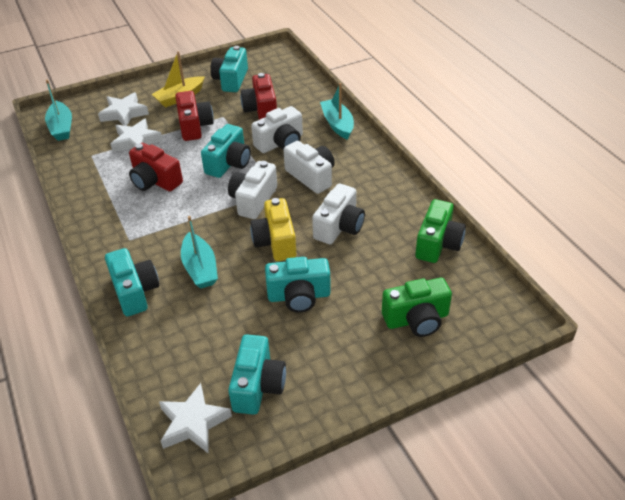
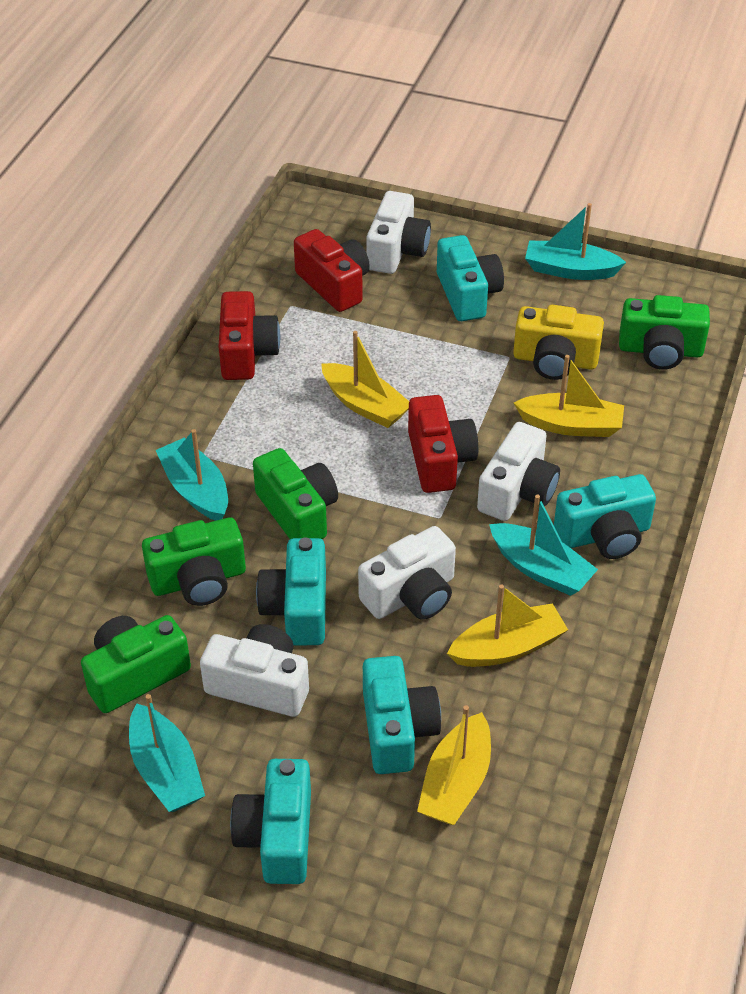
green camera: [382,278,452,337] [415,199,466,263] = 2 -> [81,615,191,713] [142,517,246,606] [253,448,338,539] [619,295,710,370] = 4
turquoise boat: [45,80,72,141] [181,216,218,289] [320,83,354,140] = 3 -> [129,694,205,812] [156,429,228,521] [489,494,598,596] [525,203,626,280] = 4
white star: [98,92,149,126] [111,119,163,152] [159,383,232,454] = 3 -> none = 0
yellow boat: [152,51,205,108] = 1 -> [321,331,409,428] [417,705,491,825] [447,584,568,667] [514,355,624,437] = 4

